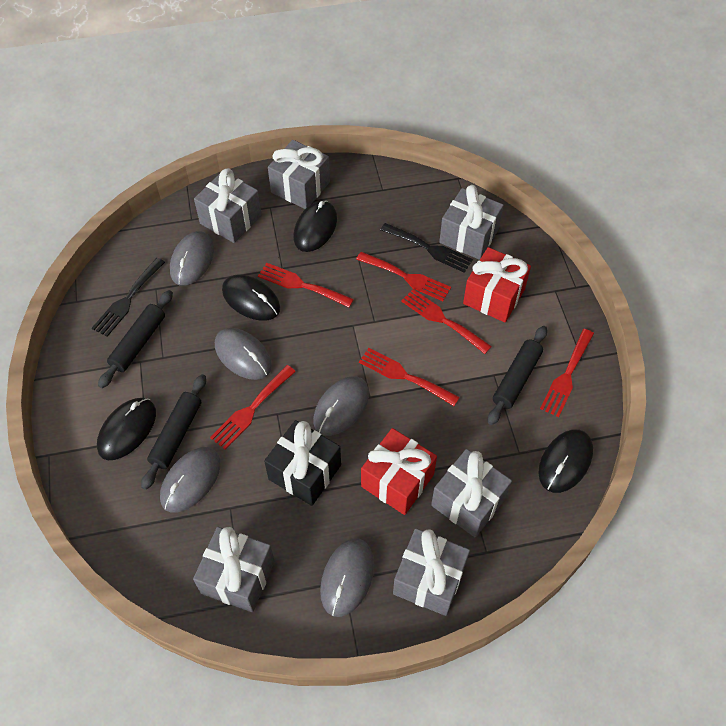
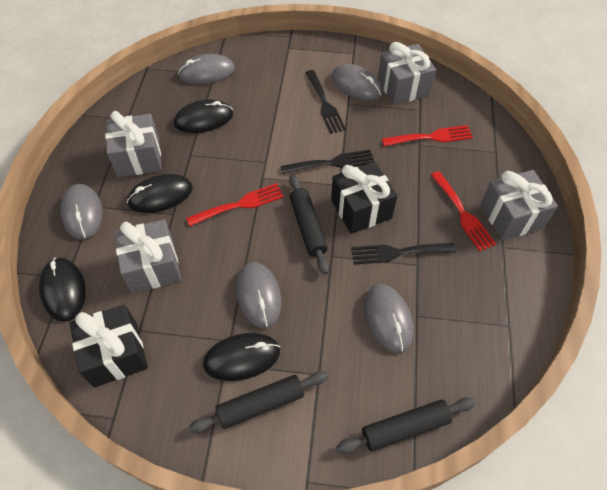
black fork: [92,258,165,337] [381,223,473,273] = 2 -> [281,150,374,174] [305,70,346,134] [351,243,456,265] = 3
black gift: [264,420,341,506] = 1 -> [70,304,148,388] [331,161,397,234] = 2
grey gift: [193,527,275,612] [194,168,262,243] [268,140,330,209] [393,528,470,616] [431,449,512,537] [439,185,504,260] = 6 -> [105,111,162,177] [114,219,181,293] [378,42,436,105] [480,170,558,240] = 4
red fork: [210,365,296,450] [258,263,354,308] [356,252,451,301] [359,348,460,406] [401,289,492,354] [540,329,594,417] = 6 -> [186,183,284,226] [382,125,473,146] [431,171,496,251] = 3
red gift: [361,428,437,515] [463,247,531,322] = 2 -> none = 0

